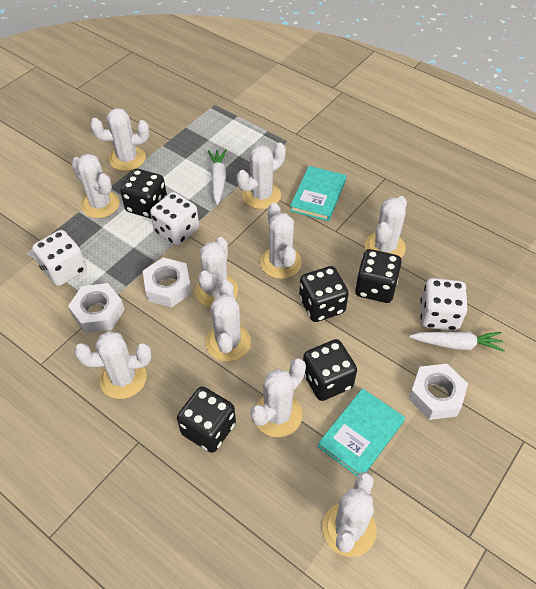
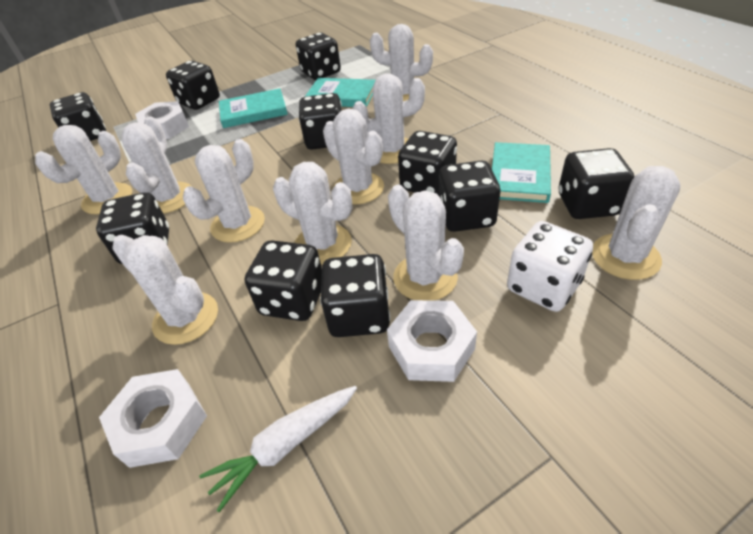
black dice: [120,169,167,218] [177,387,236,453] [299,266,349,322] [303,339,357,401] [355,249,402,303] = 5 -> [50,92,106,141] [96,192,169,264] [166,61,220,110] [245,240,322,321] [296,33,341,80] [299,93,342,150] [320,254,390,337] [398,131,457,196] [439,160,501,232] [558,148,634,219] = 10
turquoise book: [290,166,346,221] [318,388,405,476] = 2 -> [219,88,288,128] [305,78,375,107] [492,142,551,203] = 3
white carrot: [208,149,226,205] [409,331,505,352] = 2 -> [199,386,357,512] = 1
white dice: [32,230,87,286] [150,192,199,246] [420,278,467,331] = 3 -> [507,221,593,312] = 1

